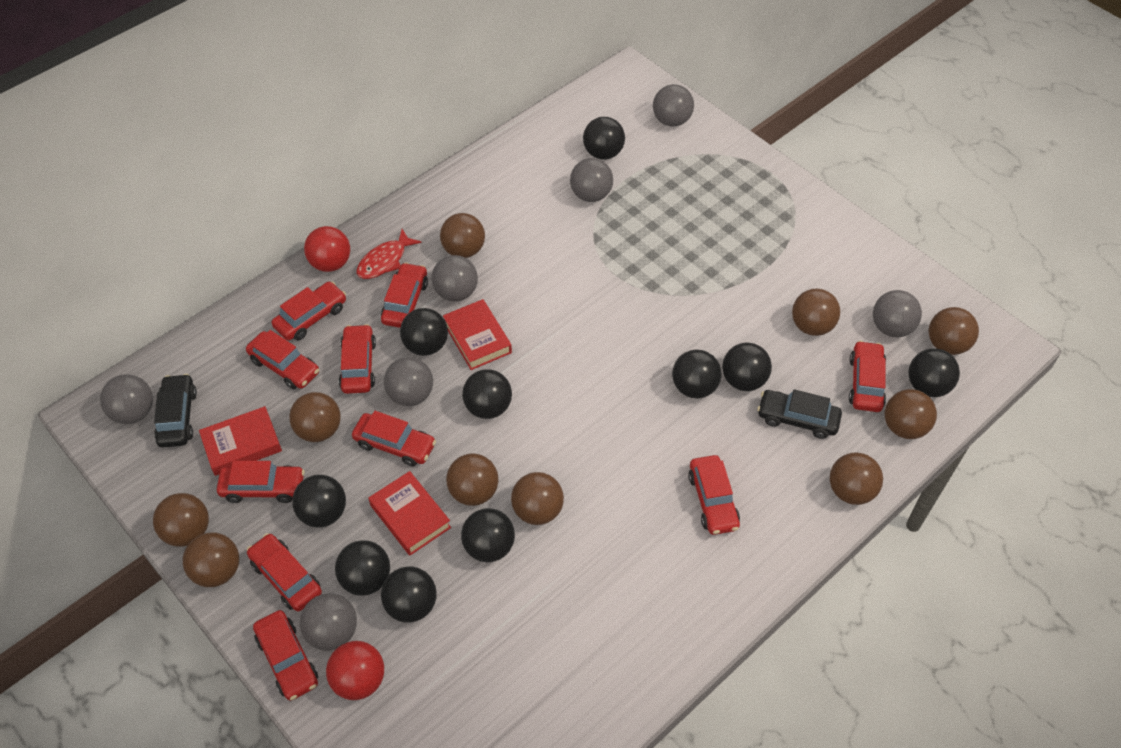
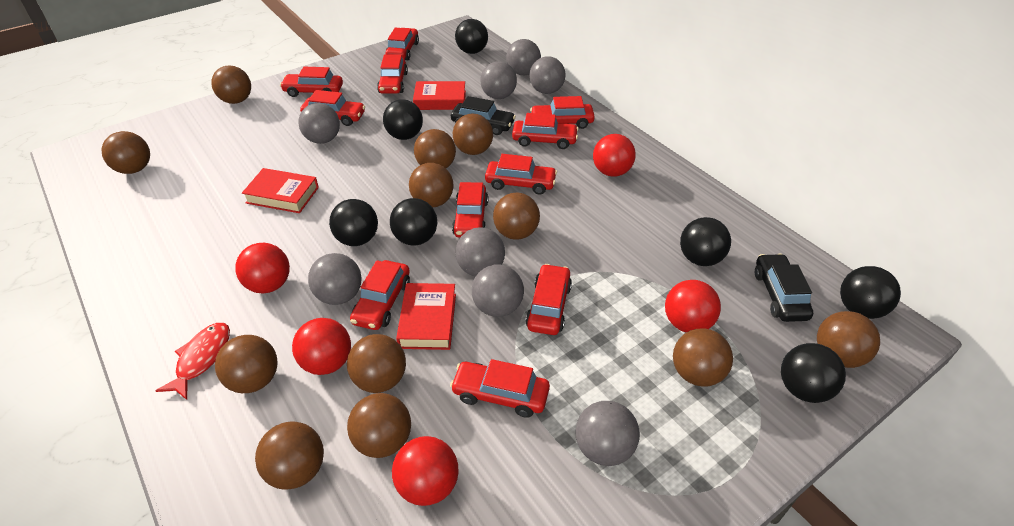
black ball: [292,475,346,528] [335,540,390,596] [381,566,437,623] [400,308,448,356] [461,508,515,562] [462,369,512,419] [583,117,625,160] [672,350,722,398] [722,343,772,391] [908,348,960,397] = 10 -> [329,199,378,246] [383,99,423,140] [390,198,437,246] [455,19,488,54] [680,217,731,266] [781,343,846,403] [840,266,901,319] = 7
brown ball: [153,493,209,547] [183,533,239,587] [289,392,341,442] [440,213,485,258] [446,453,499,506] [511,472,564,525] [792,289,840,336] [830,453,883,505] [884,389,937,439] [928,307,979,355] = 10 -> [102,131,150,174] [211,66,251,104] [215,335,278,393] [255,422,324,490] [347,334,406,393] [347,393,411,458] [409,163,454,207] [414,129,456,168] [453,114,493,155] [493,193,540,240] [673,328,733,387] [817,311,880,368] = 12
grey ball: [100,374,153,424] [300,593,357,651] [384,357,433,406] [432,255,478,301] [570,158,613,202] [653,84,694,127] [873,290,922,337] = 7 -> [298,103,340,144] [308,253,362,305] [455,228,505,277] [472,264,524,317] [480,61,517,99] [506,39,541,75] [529,56,566,94] [575,401,640,466] = 8
red ball: [304,226,350,272] [326,641,384,700] = 2 -> [235,243,290,293] [292,318,351,375] [392,436,459,506] [593,134,636,177] [665,280,721,333] = 5
red car: [217,461,305,503] [246,330,319,389] [247,533,322,612] [253,610,318,701] [272,281,346,340] [339,324,376,394] [352,411,436,467] [381,262,428,328] [688,455,740,535] [849,341,886,412] = 10 -> [280,67,343,97] [300,90,365,126] [350,260,410,330] [377,54,408,94] [385,27,419,60] [450,359,550,418] [452,182,488,238] [485,154,557,195] [512,113,579,149] [526,264,572,335] [530,96,595,129] = 11

